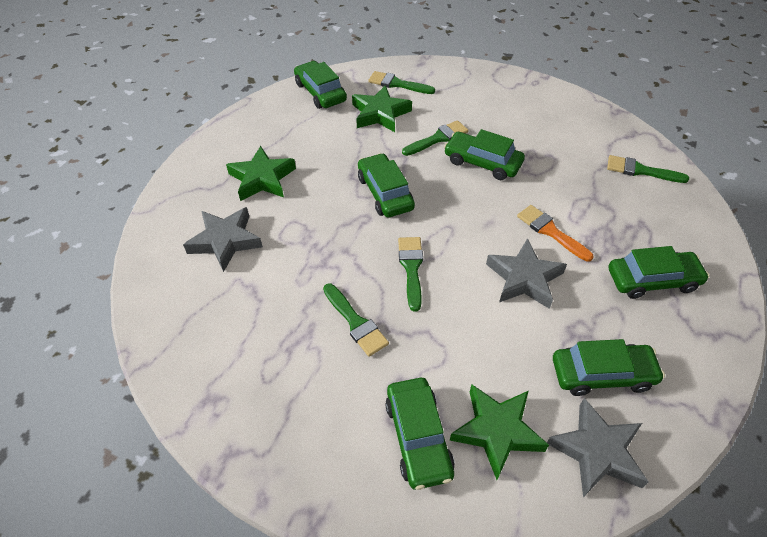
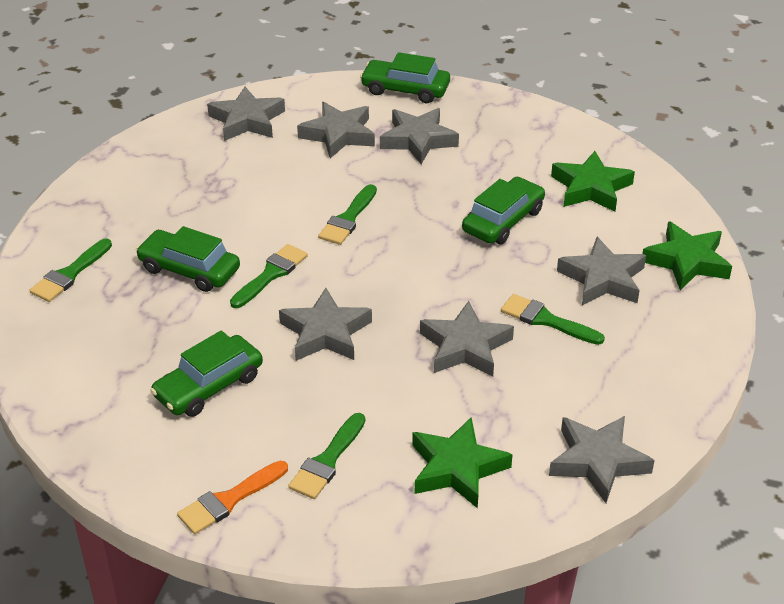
green car: [294,61,347,109] [358,153,415,217] [385,378,455,490] [444,129,525,180] [553,339,665,396] [608,246,709,299] = 6 -> [136,226,240,292] [150,331,263,417] [360,52,450,103] [462,177,545,244] = 4
grey star: [183,207,263,272] [486,238,567,309] [547,398,649,497] = 3 -> [207,87,285,141] [279,288,372,361] [297,102,375,158] [380,108,459,164] [420,301,514,377] [549,416,655,503] [557,237,646,305] = 7

